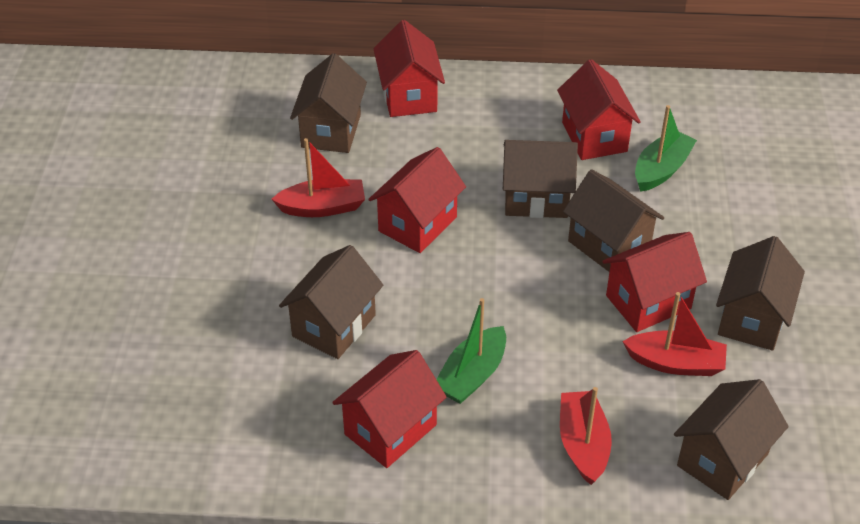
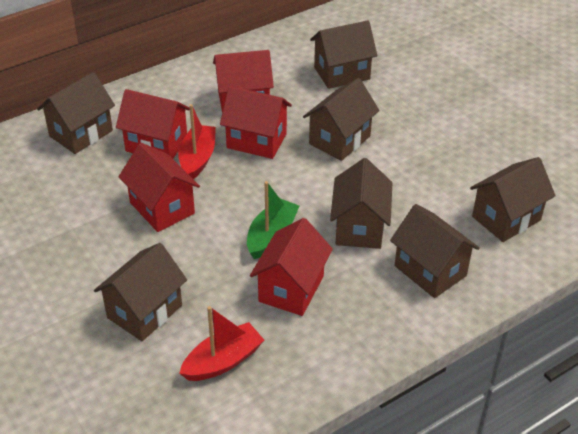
brown house: [279,245,383,359] [290,53,367,153] [503,140,578,218] [563,169,664,272] [674,379,789,500] [716,236,805,351] = 6 -> [37,72,115,154] [94,243,187,341] [303,78,379,161] [310,20,377,89] [330,158,392,249] [390,204,480,298] [470,157,556,242] = 7
green boat: [436,298,506,404] [635,105,697,192] = 2 -> [247,181,299,259] = 1
red boat: [272,138,365,217] [560,387,612,485] [622,292,727,376] = 3 -> [178,104,216,179] [179,306,264,381] = 2

